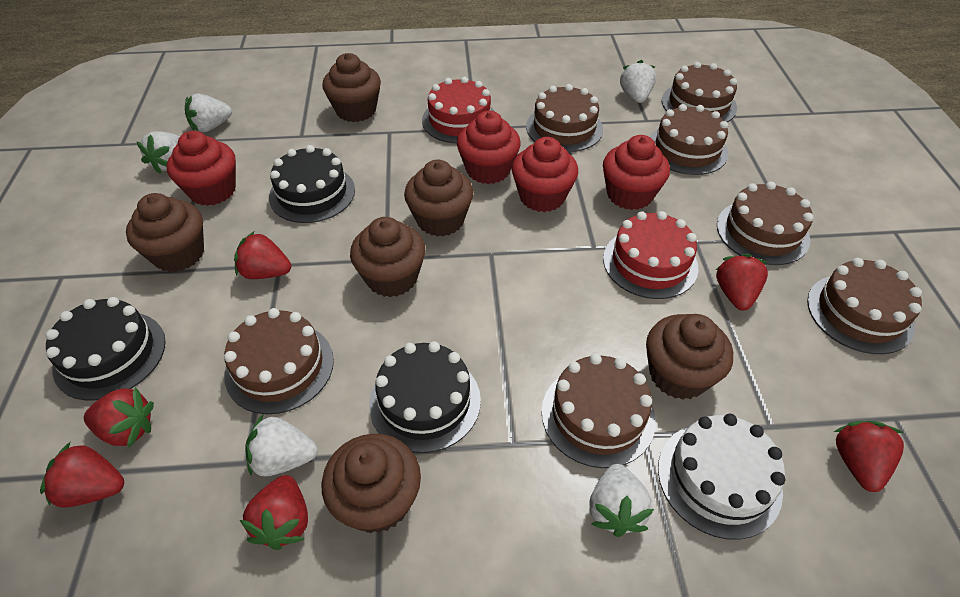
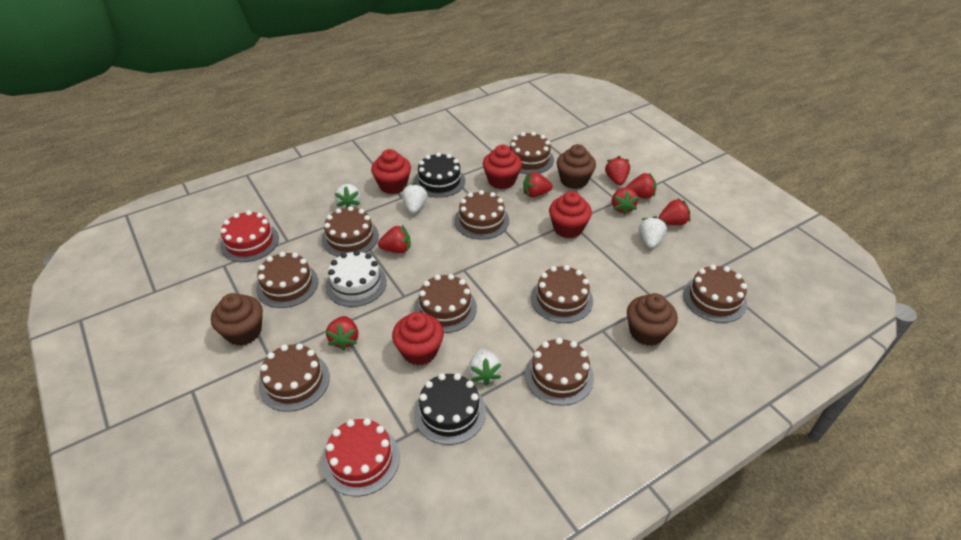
black cake: [45,297,166,401] [269,145,355,223] [369,341,481,453] = 3 -> [414,152,465,198] [414,373,486,445] = 2
brown cake: [224,308,334,414] [526,84,603,152] [541,353,656,468] [650,104,729,175] [662,62,738,122] [717,182,813,265] [807,258,922,354] = 7 -> [256,252,318,308] [259,343,330,412] [322,206,379,257] [414,274,477,333] [454,190,509,240] [510,132,554,174] [525,338,594,406] [531,265,593,323] [683,264,747,323] = 9
brown cupcake: [126,193,204,272] [322,53,381,122] [322,434,421,533] [350,217,425,297] [404,160,473,237] [646,314,733,400] = 6 -> [211,293,263,346] [557,144,596,189] [627,293,678,346] = 3
red strawberry: [40,442,124,508] [84,387,154,447] [234,231,291,279] [240,475,308,550] [716,254,768,310] [834,421,904,492] = 6 -> [326,316,358,351] [378,225,411,253] [523,172,553,198] [605,156,630,185] [612,188,639,215] [626,173,656,199] [658,198,690,225] = 7
white strawberry: [137,131,179,174] [185,94,232,132] [245,414,318,477] [589,464,654,537] [620,60,656,103] = 5 -> [335,184,361,208] [402,183,428,214] [468,349,502,386] [639,216,667,248] = 4

